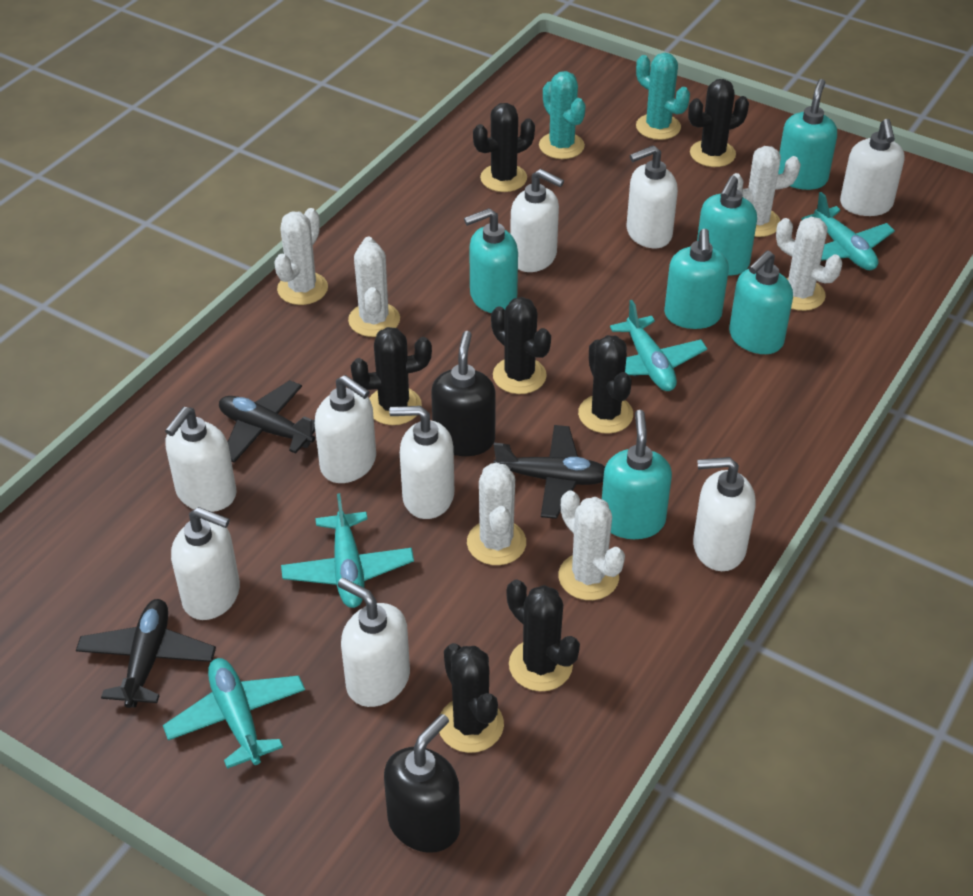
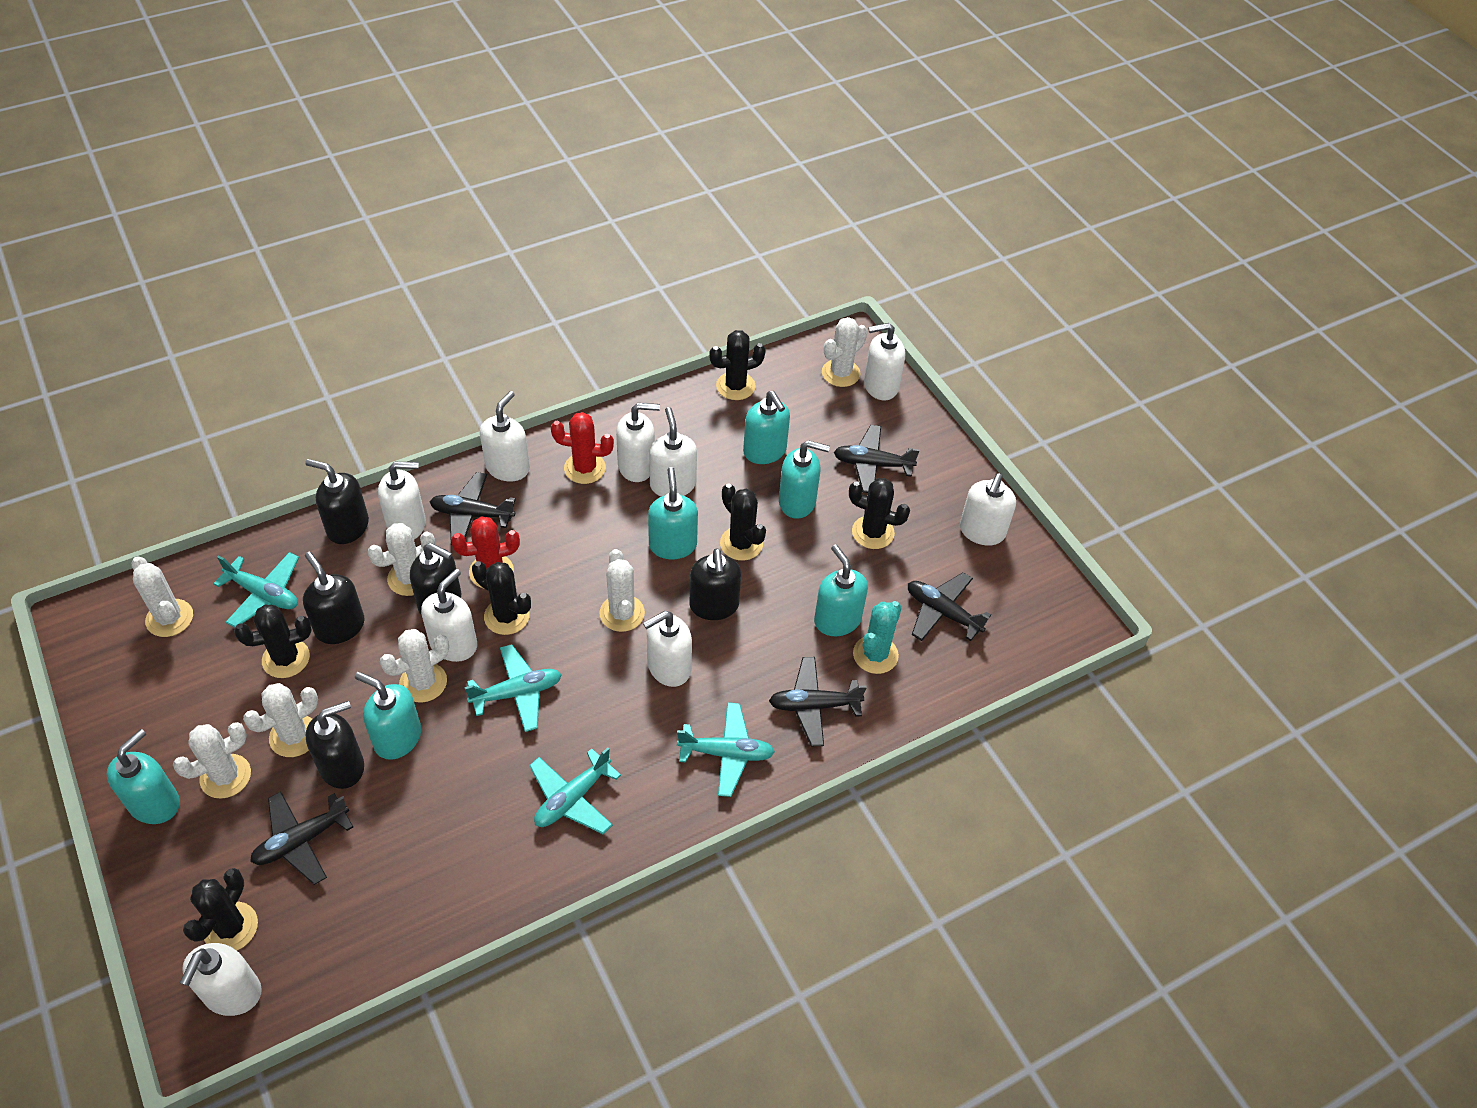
black cactus: [351,327,432,425] [439,643,504,753] [473,103,535,192] [491,297,551,394] [507,579,580,691] [578,335,633,434] [688,79,749,167] = 7 -> [183,868,258,951] [234,605,312,678] [472,561,531,635] [709,330,766,400] [720,483,766,561] [849,478,910,549] = 6
black plane: [76,599,216,708] [219,380,315,463] [493,425,605,519] = 3 -> [250,791,353,885] [430,472,516,545] [769,657,867,746] [834,425,920,493] [908,572,991,641] = 5
black soap dispenser: [384,714,460,853] [431,331,496,456] = 2 -> [303,551,365,644] [306,459,369,544] [306,701,364,789] [410,543,461,614] [689,548,741,620] = 5
red cactus: none = 0 -> [451,516,520,589] [551,412,614,484] = 2
turquoise cactus: [539,71,586,159] [636,53,690,140] = 2 -> [853,601,902,674] = 1
white cactus: [274,208,328,305] [348,237,400,337] [467,463,526,565] [558,490,625,600] [733,146,801,237] [776,217,842,311] = 6 -> [131,557,193,637] [173,722,251,799] [243,683,318,757] [367,523,435,596] [380,629,449,703] [600,549,645,632] [822,317,867,387] = 7

